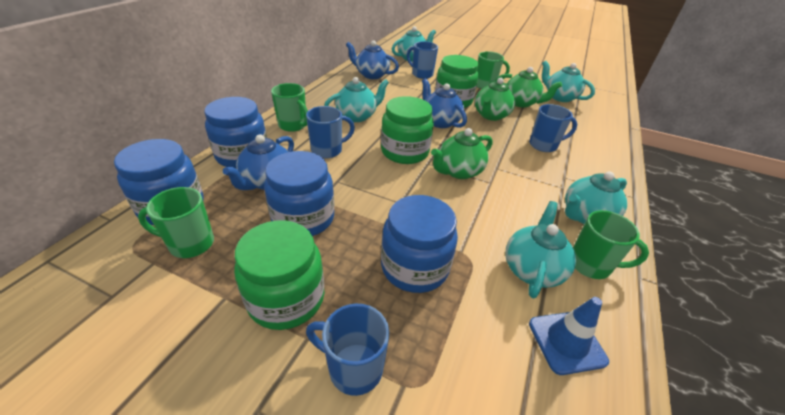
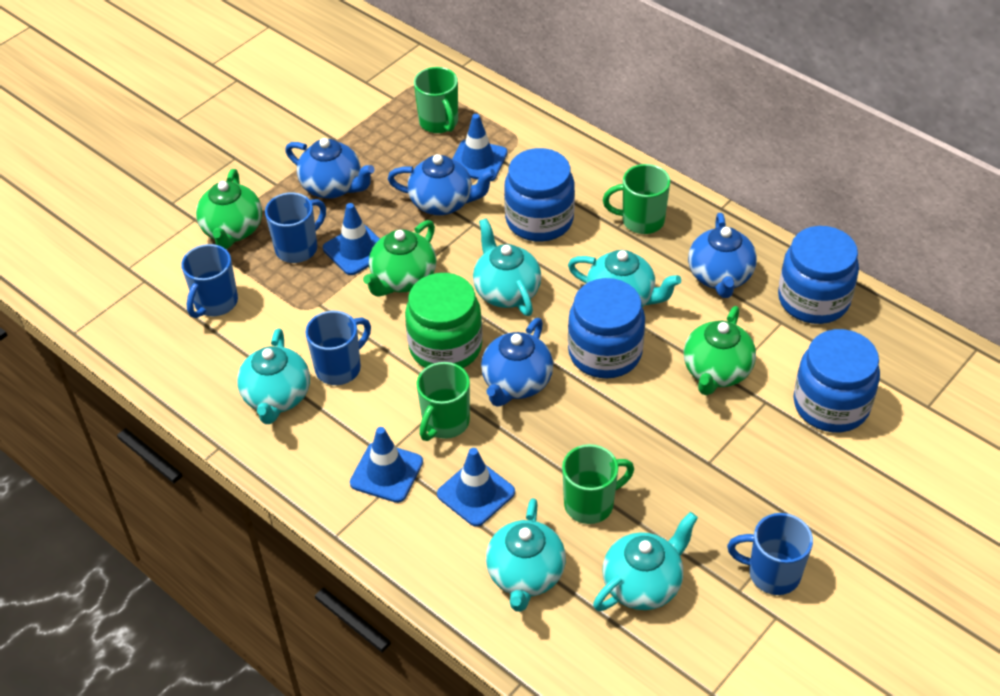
blue teapot: [223,134,294,190] [346,41,399,79] [422,78,467,128] = 3 -> [285,138,374,199] [388,154,496,215] [481,318,553,407] [688,213,757,298] = 4
blue traffic cone: [529,297,609,375] = 1 -> [323,203,380,275] [350,427,423,503] [437,448,515,527] [452,114,507,181] = 4
green jar: [234,220,325,330] [381,96,434,164] [435,55,479,108] = 3 -> [405,273,483,368] = 1

